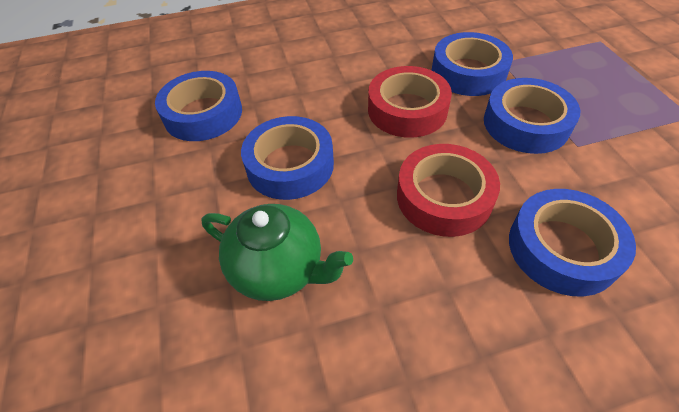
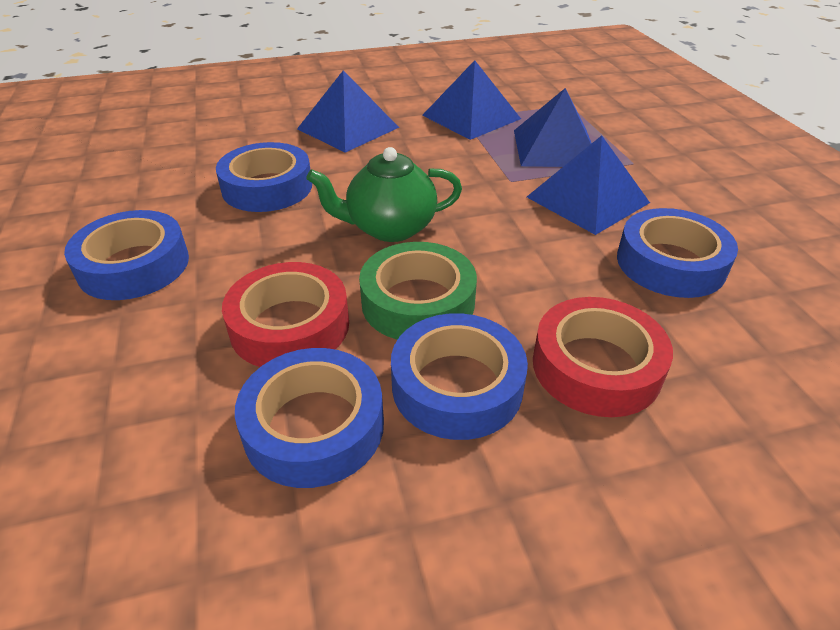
blue pyramid: none = 0 -> [297,70,399,153] [422,60,521,140] [514,88,592,167] [527,135,650,235] = 4
green tape: none = 0 -> [359,242,477,340] = 1

